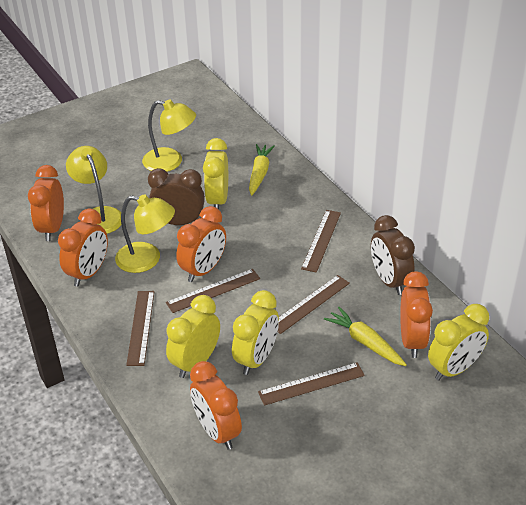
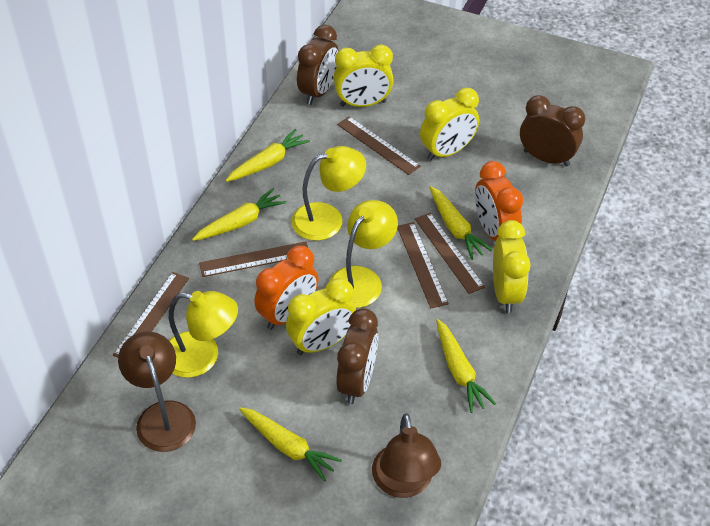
brown clock: [148,168,205,225] [371,215,415,295] = 2 -> [297,25,339,105] [336,308,378,404] [520,95,585,166] = 3
brown lamp: none = 0 -> [118,331,196,452] [372,413,441,498] = 2
orange clock: [28,165,64,241] [58,209,108,287] [176,206,226,282] [190,361,242,450] [400,271,433,358] = 5 -> [254,246,319,330] [475,161,523,241] = 2
yellow carrot: [249,144,275,196] [324,307,407,366] = 2 -> [192,188,286,241] [225,129,310,182] [239,407,342,482] [429,186,493,260] [436,319,496,413] = 5

